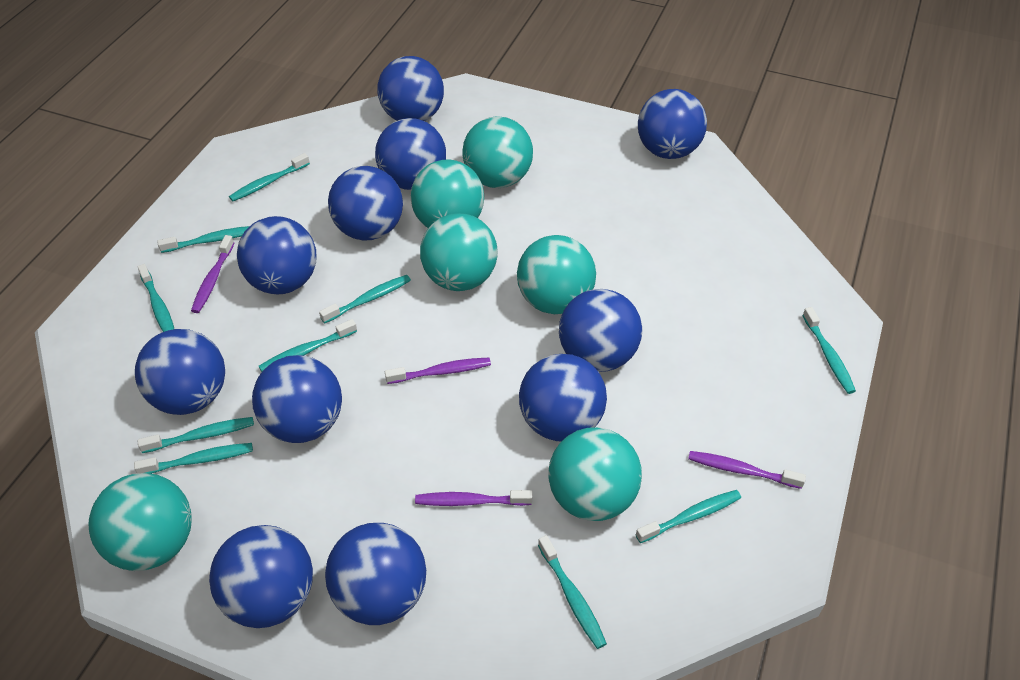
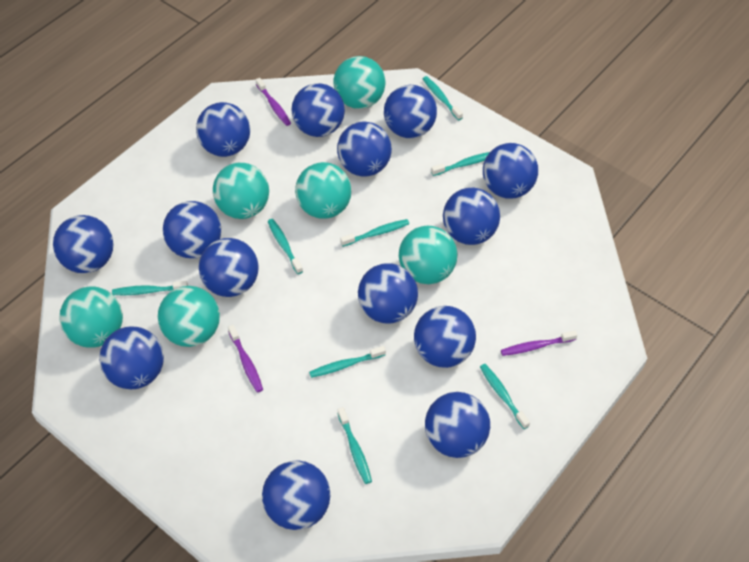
blue ball: [135,329,225,415] [209,525,313,628] [237,216,316,294] [252,355,342,443] [325,523,426,625] [328,166,403,241] [375,118,446,190] [377,56,444,121] [519,354,607,441] [559,289,642,372] [638,89,707,159] = 11 -> [53,215,114,273] [99,327,164,389] [163,201,221,259] [196,102,250,157] [199,238,259,297] [262,460,330,530] [292,83,345,137] [337,122,392,177] [358,263,418,324] [384,85,437,138] [414,306,476,368] [425,392,490,458] [443,188,500,245] [483,143,538,199] = 14
purple toothbrush: [191,235,234,313] [385,358,491,384] [415,490,532,506] [688,451,806,489] = 4 -> [228,325,263,393] [256,78,291,126] [501,330,577,356] = 3
turquoise toothbrush: [134,443,253,474] [137,264,174,332] [138,417,254,453] [157,226,250,253] [229,153,310,201] [259,319,357,372] [319,275,411,324] [538,535,607,649] [636,490,741,543] [802,307,856,394] = 10 -> [112,281,188,295] [268,219,303,274] [309,346,386,378] [337,407,372,484] [340,219,409,247] [423,76,463,121] [431,152,490,176] [480,364,530,429] = 8

